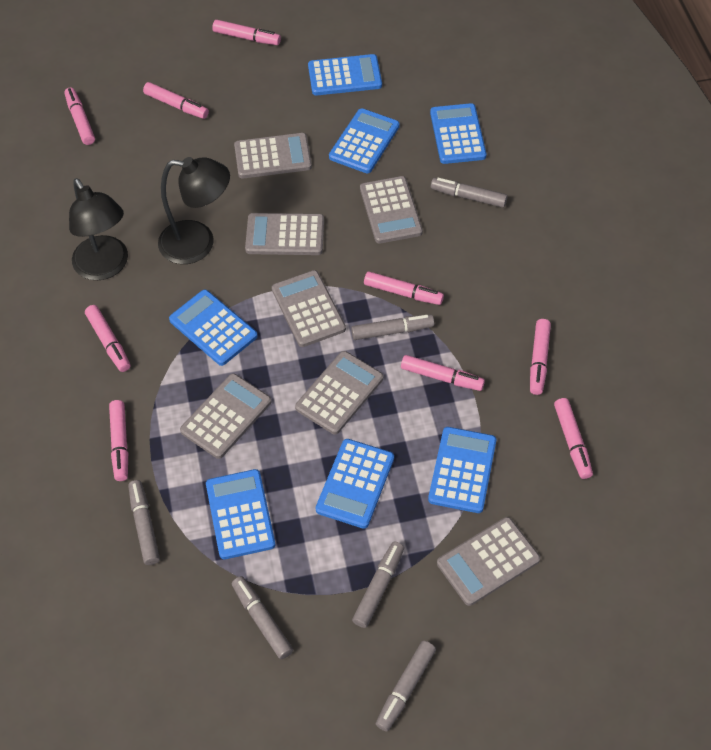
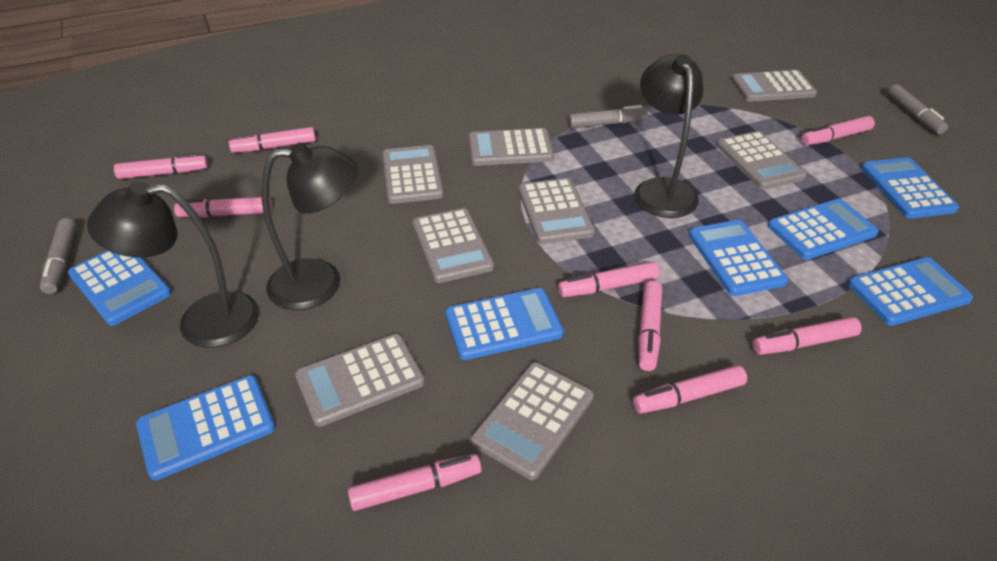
black lamp: [69,178,128,280] [158,157,230,264] = 2 -> [87,182,259,348] [262,142,358,310] [634,54,703,218] = 3
grey calculator: [180,374,272,459] [234,133,312,179] [245,213,324,255] [272,270,346,347] [295,351,383,435] [360,176,423,244] [437,517,540,606] = 7 -> [295,334,425,427] [382,145,444,204] [412,208,494,283] [469,128,554,166] [471,362,594,480] [518,178,595,244] [716,131,807,190] [731,70,817,102] = 8
grey marker: [128,480,160,565] [232,576,293,659] [351,315,434,340] [352,541,404,628] [376,641,436,731] [431,178,508,208] = 6 -> [40,218,77,294] [568,105,648,129] [888,84,948,134] = 3

